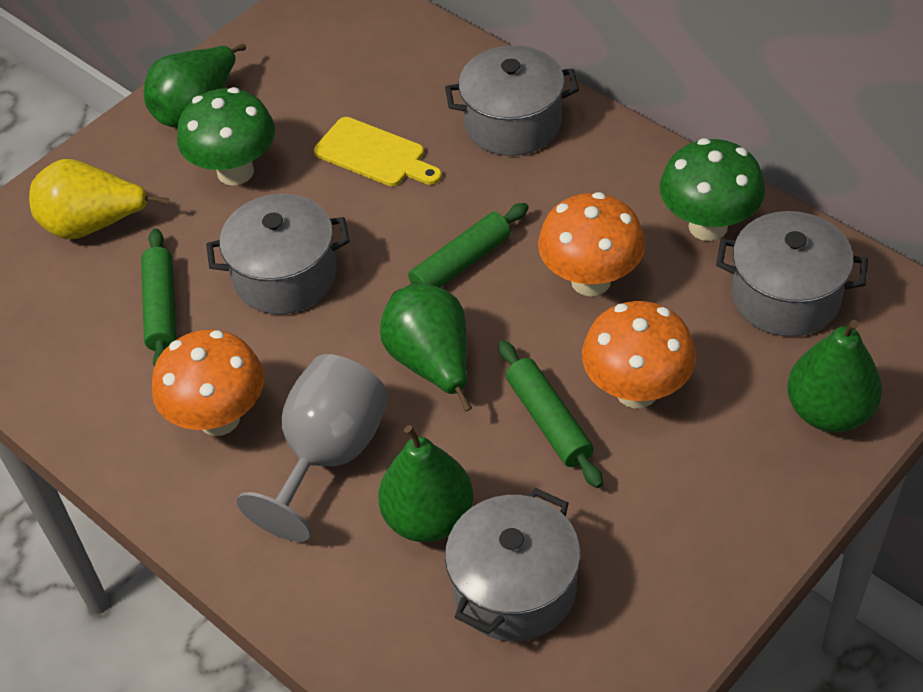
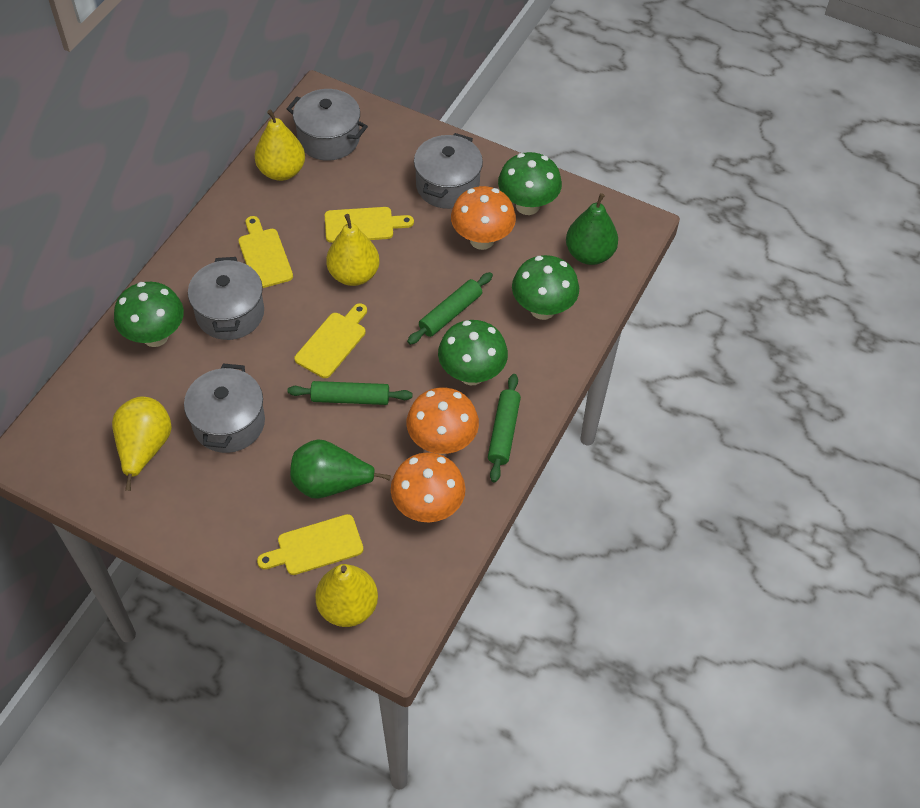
green mushroom: [177,87,275,186] [660,138,765,241] = 2 -> [114,282,184,347] [438,320,508,385] [498,152,562,215] [512,255,579,320] = 4
green pear: [144,44,246,128] [378,425,473,542] [380,284,472,412] [787,320,882,432] = 4 -> [290,439,391,498] [566,193,618,265] = 2
grey goblet: [237,354,389,542] = 1 -> none = 0
yellow cutting board: [314,117,442,186] = 1 -> [239,216,293,288] [257,514,363,575] [295,303,367,378] [325,207,414,243] = 4
yellow pear: [29,159,169,239] = 1 -> [112,397,172,491] [255,109,305,181] [315,564,378,627] [326,214,379,286] = 4

